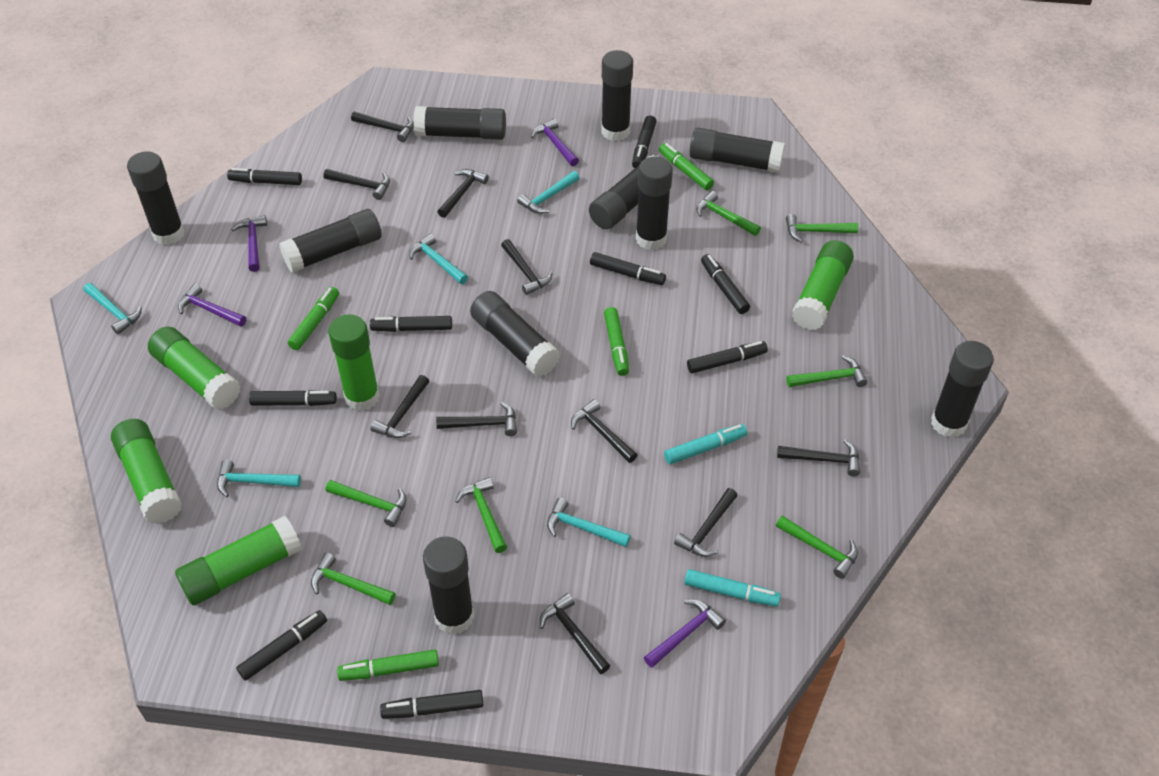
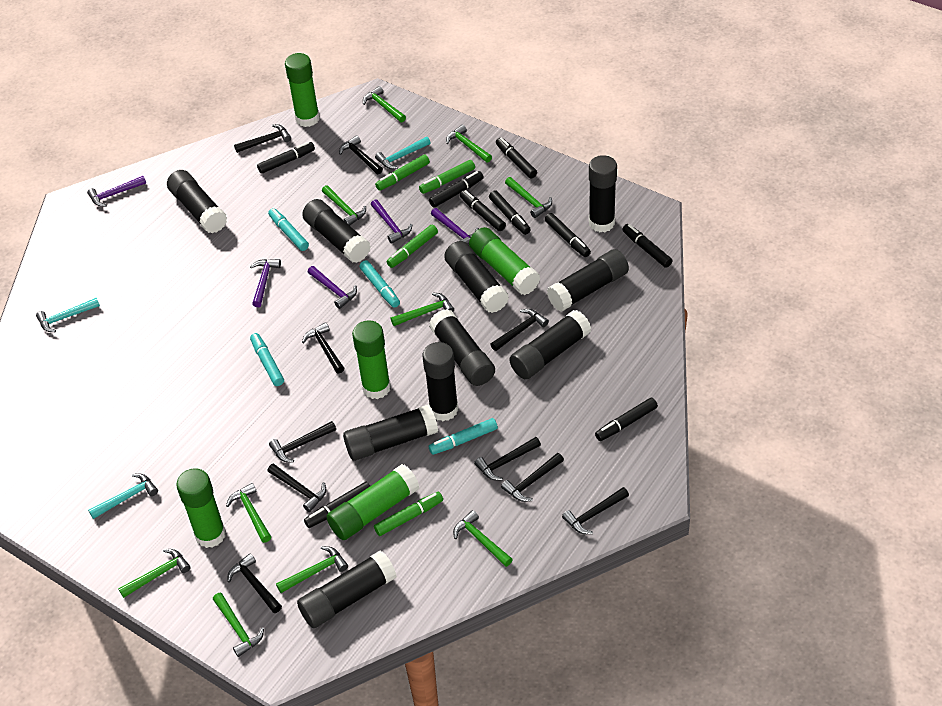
green hammer: [311,553,396,605] [326,480,407,527] [455,477,507,553] [696,191,761,236] [776,516,858,579] [786,214,858,242] [786,355,868,387] = 7 -> [118,549,191,598] [213,593,264,657] [226,483,271,543] [276,546,348,593] [322,185,366,226] [363,86,406,122] [391,292,454,326] [446,125,492,163] [453,510,513,567] [505,177,552,218] = 10
purple hammer: [178,284,246,327] [232,215,267,272] [531,119,579,166] [644,599,726,668] = 4 -> [87,176,146,207] [250,259,281,307] [308,266,357,309] [371,199,412,244] [431,208,479,245] = 5
turquoise hammer: [83,283,142,334] [217,460,301,497] [409,234,468,284] [517,171,579,214] [547,498,631,547] = 5 -> [36,298,100,332] [88,473,158,519] [375,137,431,169] = 3
turquoise marker: [664,424,747,464] [684,569,781,607] = 2 -> [250,333,284,386] [268,208,309,251] [359,260,400,308] [429,418,498,455] = 4

